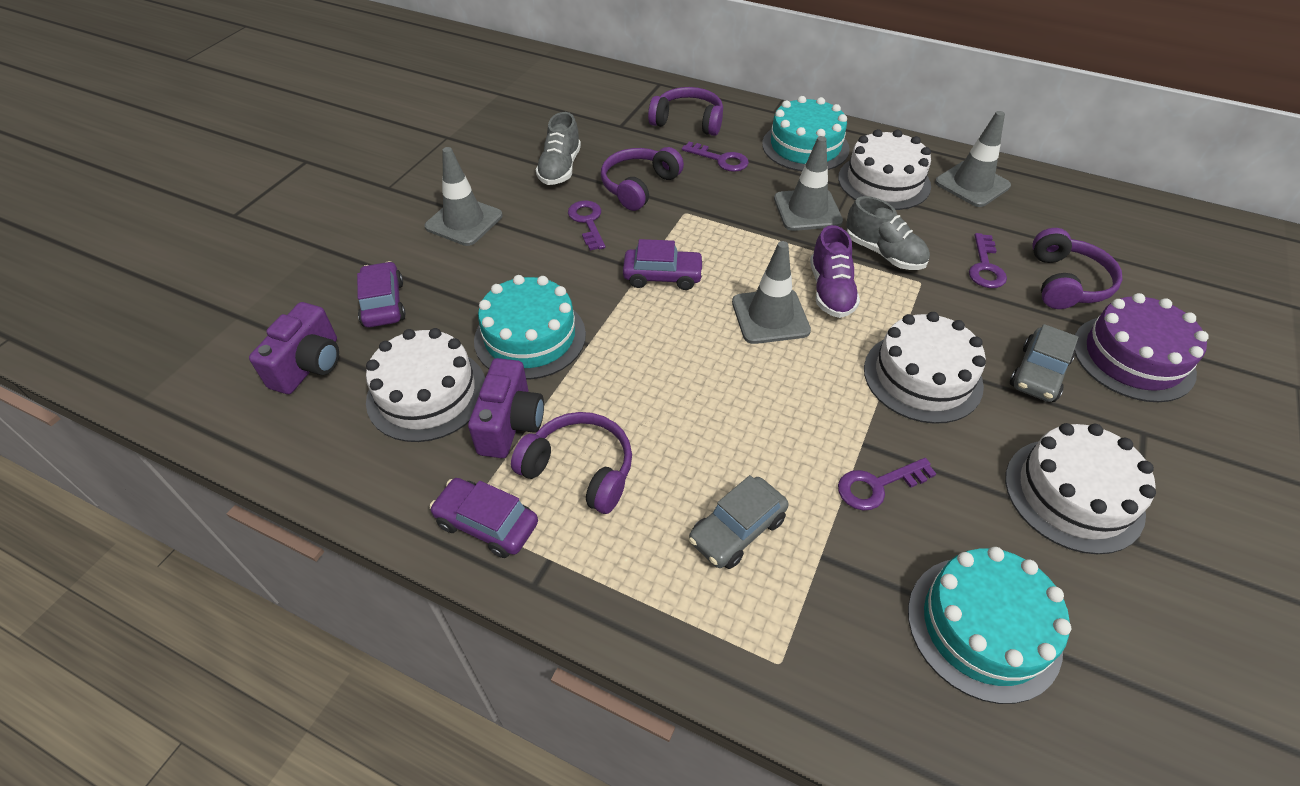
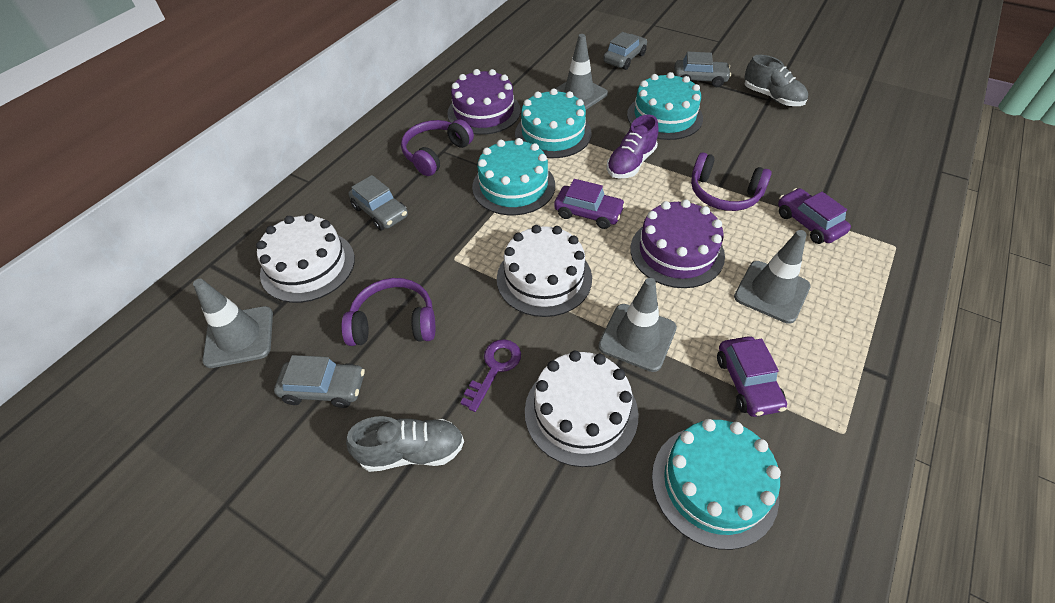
grey car: [689,475,789,569] [1010,324,1078,402] = 2 -> [274,355,365,408] [349,175,408,231] [603,32,647,70] [674,52,731,87] = 4
purple cake: [1074,293,1209,402] = 1 -> [447,69,521,135] [630,199,725,288] = 2
purple camera: [249,302,339,394] [468,358,544,458] = 2 -> none = 0
purple headphones: [511,412,632,514] [601,147,684,211] [648,87,723,136] [1033,228,1123,309] = 4 -> [341,278,435,346] [401,119,474,176] [691,153,772,211] = 3
purple key: [568,200,606,250] [682,142,749,172] [838,458,936,510] [969,233,1007,288] = 4 -> [460,339,521,412] = 1
turquoise cake: [474,275,586,380] [762,96,850,171] [908,547,1071,704] = 3 -> [472,138,555,215] [515,88,591,158] [627,72,703,140] [652,419,781,550] = 4
white cake: [366,328,485,442] [838,129,931,210] [864,312,986,424] [1005,423,1156,554] = 4 -> [256,213,355,303] [497,225,592,317] [525,351,638,467] = 3

